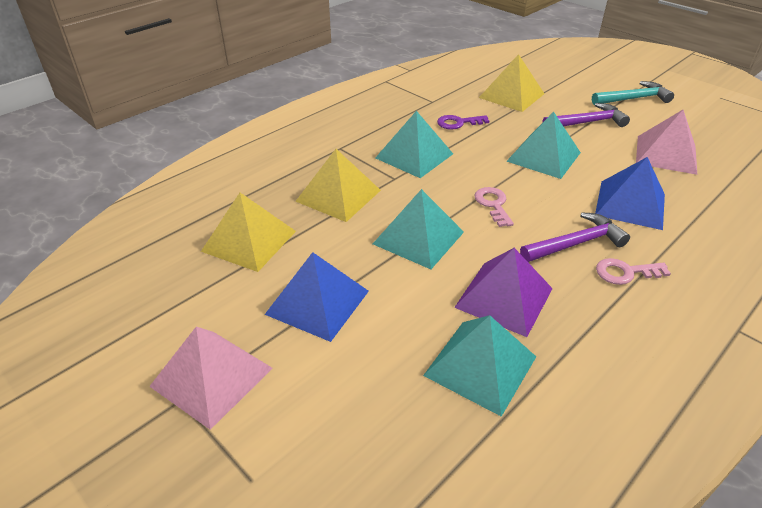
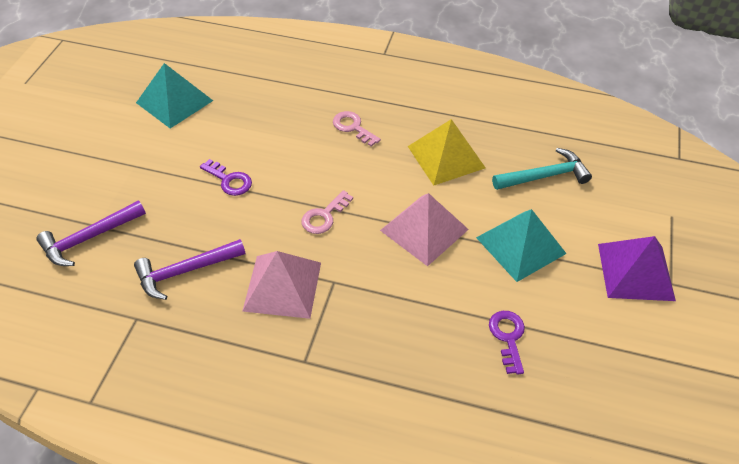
blue pyramid: [265,252,369,342] [595,157,665,230] = 2 -> none = 0
purple key: [437,115,489,130] = 1 -> [200,159,252,196] [489,311,525,375] = 2
turquoise pyramid: [373,189,464,269] [375,111,453,178] [423,315,536,417] [506,112,581,179] = 4 -> [136,63,213,129] [476,209,567,282] = 2
yellow pyramid: [201,193,296,272] [295,149,381,222] [479,54,544,112] = 3 -> [408,119,485,185] = 1

